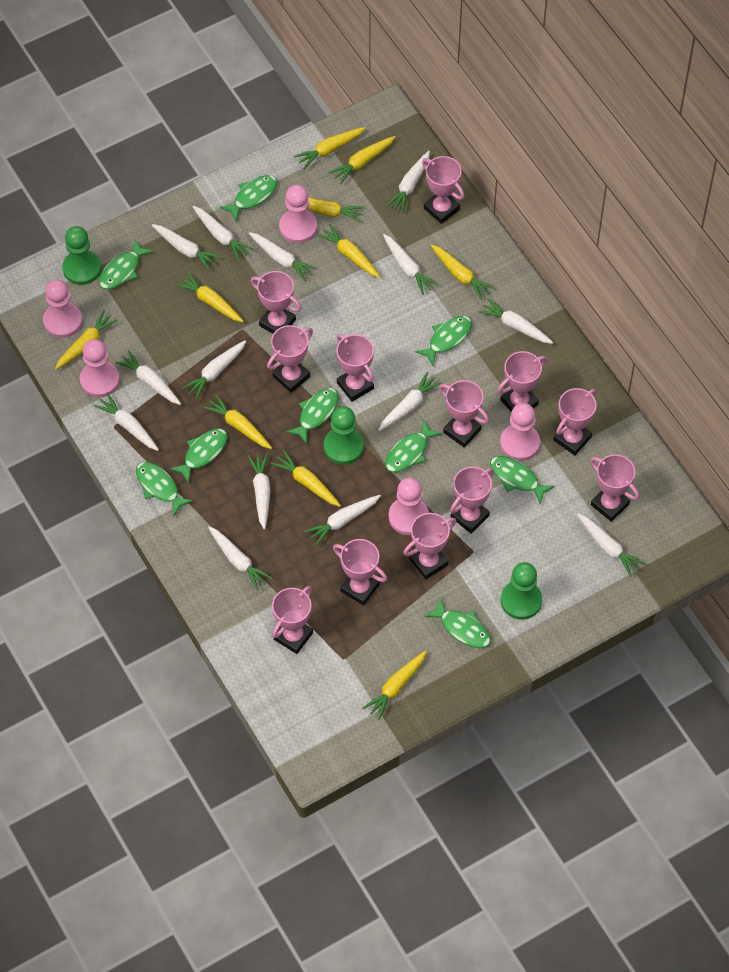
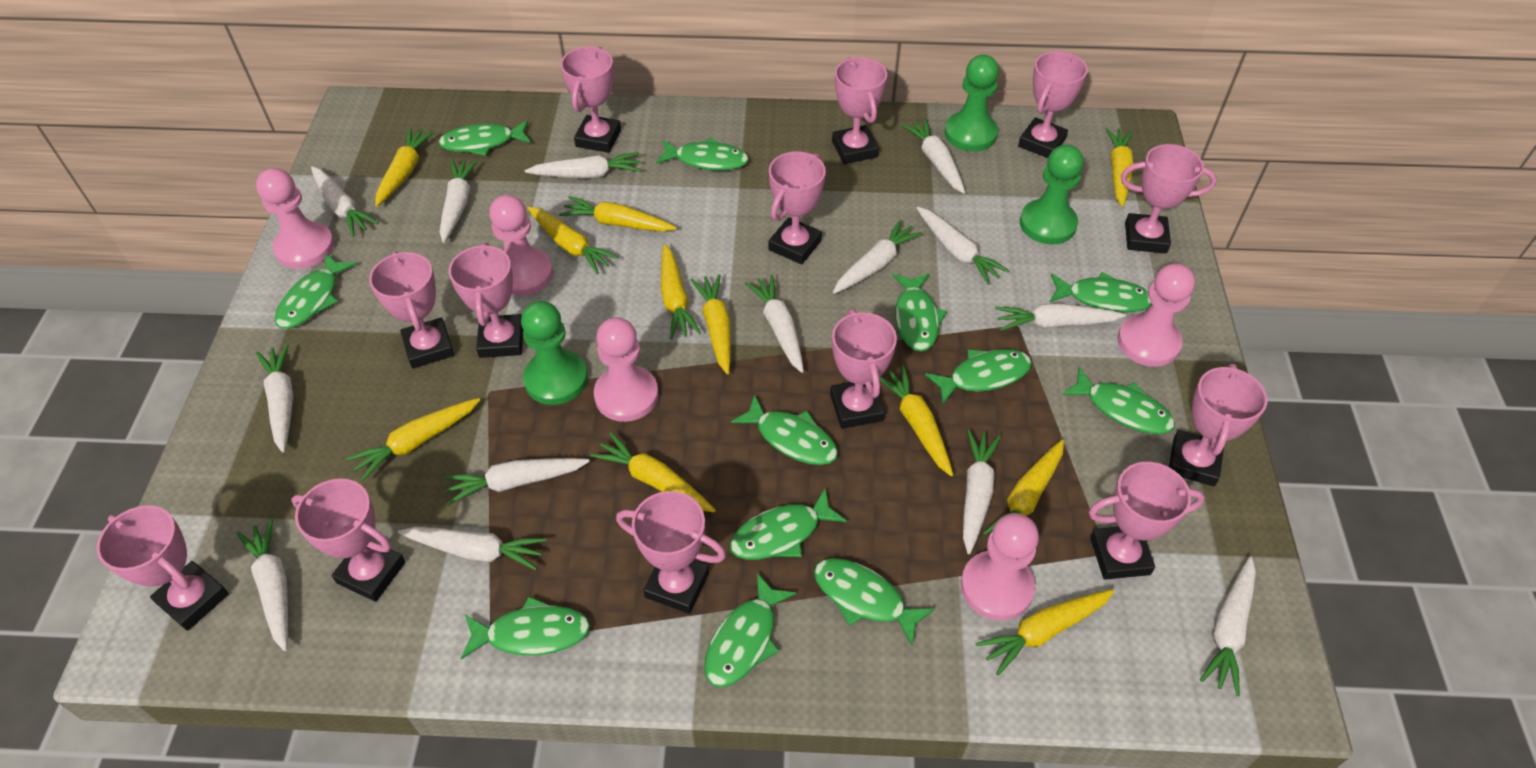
green fish: [99,240,153,290] [136,462,193,516] [170,428,227,484] [220,175,277,222] [286,388,339,444] [385,420,442,473] [415,316,472,366] [424,598,491,648] [490,456,555,505] = 9 -> [275,253,357,329] [438,120,531,156] [461,596,590,659] [656,138,749,171] [704,573,797,687] [730,487,847,560] [731,394,838,465] [814,558,935,646] [892,273,947,351] [925,349,1032,404] [1050,272,1152,313] [1062,367,1175,434] = 12
pink trophy: [251,271,302,334] [267,325,313,393] [272,586,313,654] [333,539,387,606] [336,334,374,402] [403,513,456,579] [422,156,464,224] [439,380,489,448] [450,467,494,534] [497,351,547,412] [554,388,597,455] [590,454,639,522] = 12 -> [97,505,229,631] [291,478,405,602] [369,251,454,368] [449,242,523,358] [561,47,621,153] [616,491,726,614] [769,151,826,264] [830,309,897,429] [832,57,887,164] [1018,51,1088,158] [1089,462,1205,580] [1121,144,1217,253] [1169,364,1267,486] = 13
yellow carrot: [55,310,118,370] [175,272,244,322] [203,394,272,449] [271,450,341,507] [285,197,365,222] [294,127,365,169] [317,224,381,278] [329,136,395,184] [363,650,427,720] [431,244,495,300] = 10 -> [347,398,480,482] [375,128,435,207] [527,206,619,274] [559,196,677,232] [590,432,716,513] [661,244,701,339] [691,274,731,375] [879,366,953,476] [976,589,1114,676] [983,439,1064,535] [1105,128,1133,207] = 11

